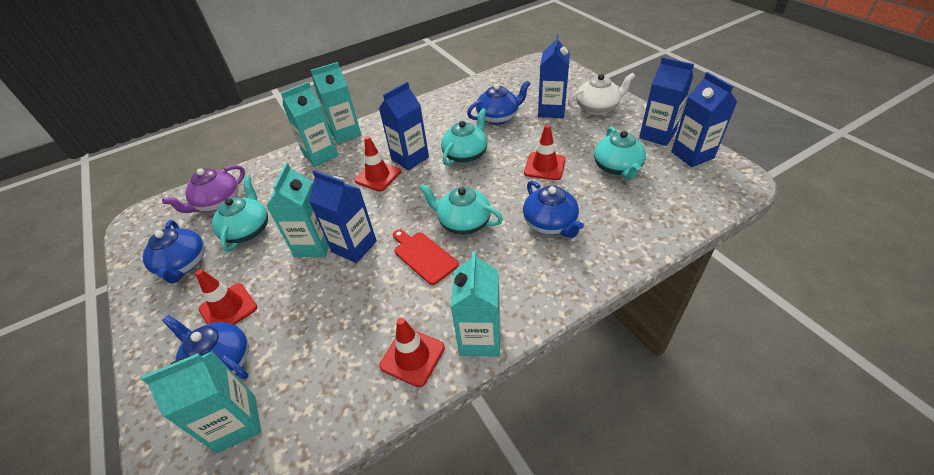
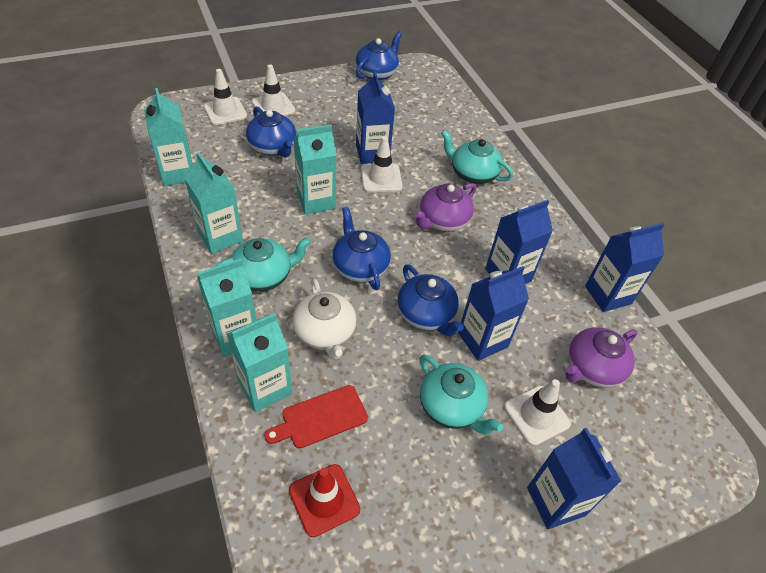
purple teapot: [162,165,245,213] = 1 -> [413,183,476,232] [566,327,637,388] = 2
red traffic cone: [195,269,257,325] [354,136,401,192] [379,318,445,387] [524,125,566,180] = 4 -> [289,464,360,537] = 1
turquoise teapot: [212,176,268,252] [419,184,503,235] [441,108,487,166] [594,126,646,180] = 4 -> [215,237,311,292] [419,354,503,434] [441,130,513,184] = 3
white traffic cone: none = 0 -> [204,69,247,125] [252,65,296,116] [361,136,403,192] [504,379,571,446] = 4

